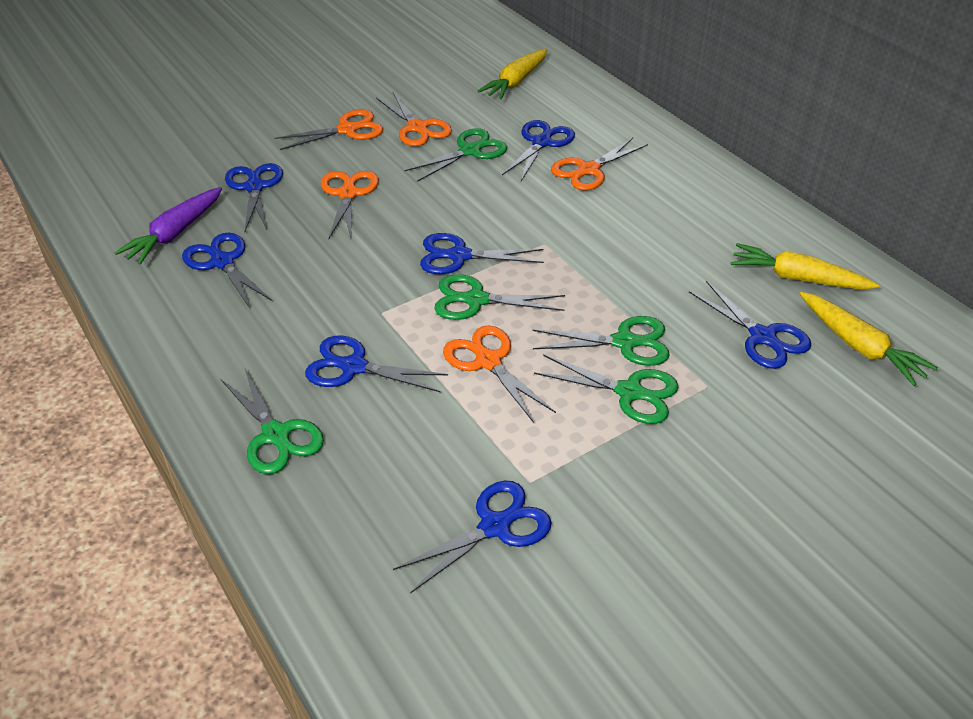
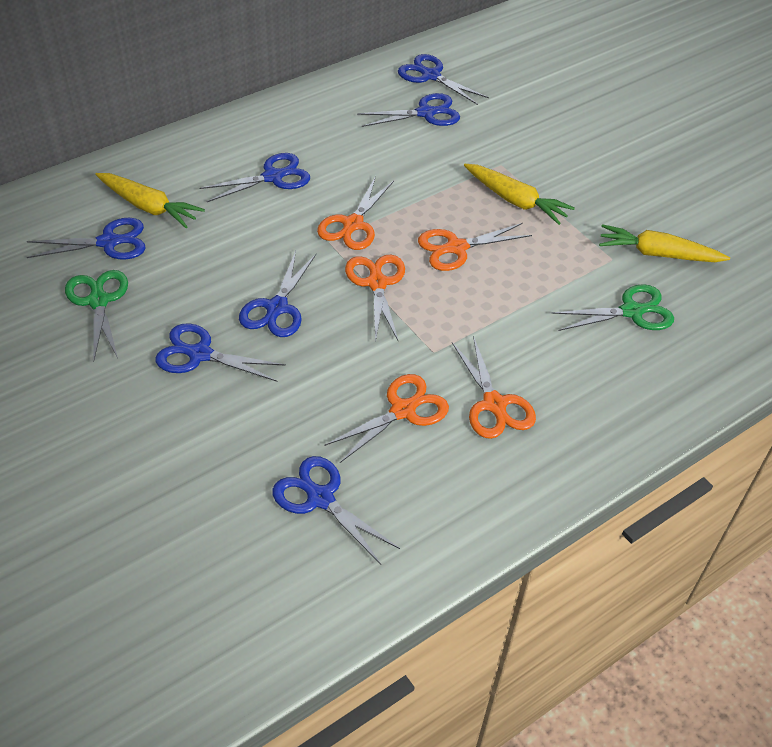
green scissors: [221,369,324,474] [405,128,508,182] [434,274,565,320] [532,316,670,366] [534,354,679,424] = 5 -> [65,270,128,362] [551,284,674,331] = 2
purple carrot: [114,187,222,265] = 1 -> none = 0

